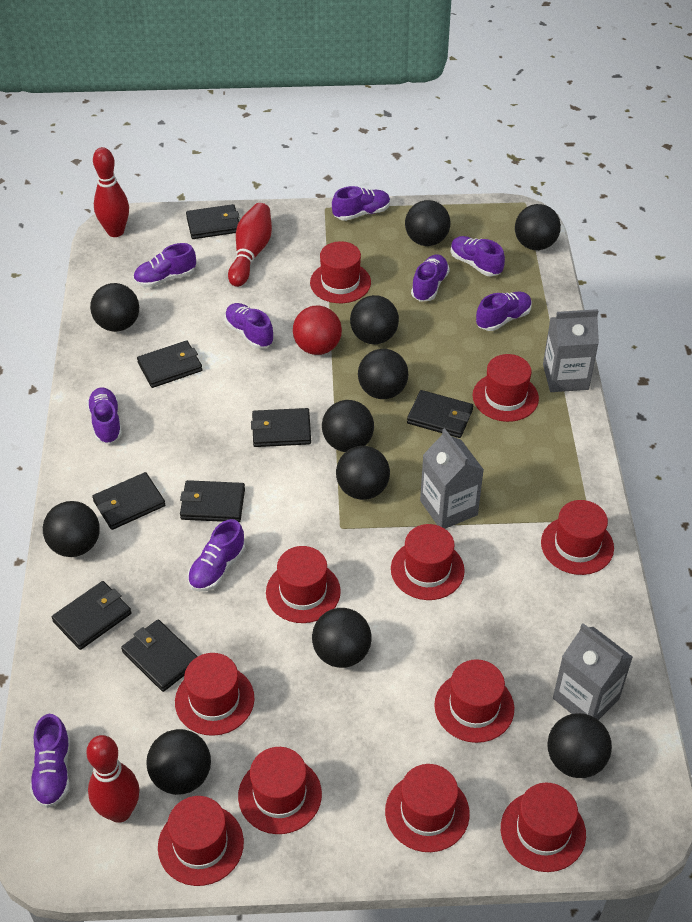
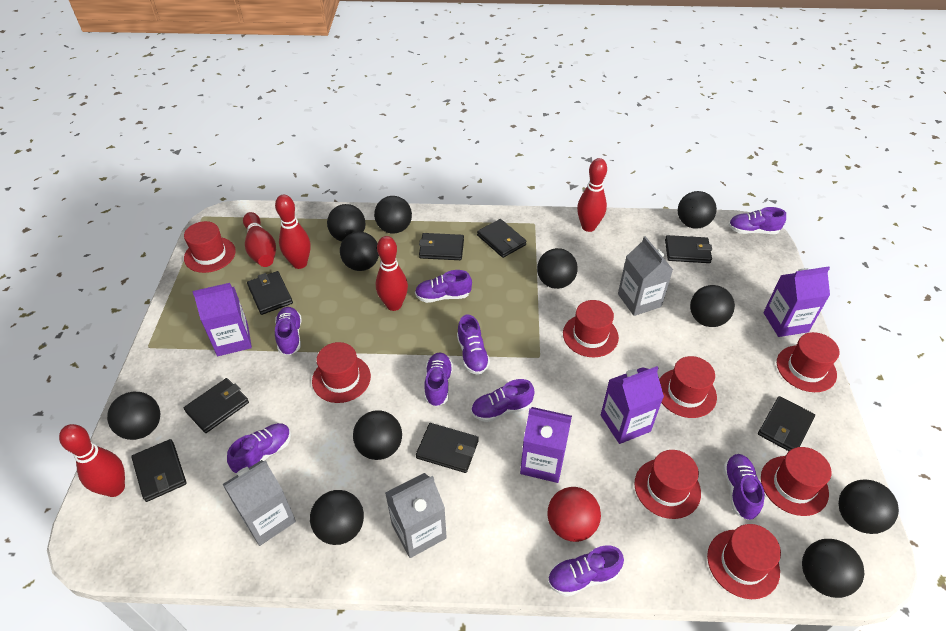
purple carton: none = 0 -> [192,283,252,356] [520,407,572,483] [601,366,664,444] [763,266,830,337] = 4
red bowling pin: [86,735,139,823] [93,147,129,237] [228,203,272,287] = 3 -> [59,424,125,497] [243,212,276,267] [275,194,311,269] [376,236,408,311] [577,158,607,232] = 5
red hat: [158,796,244,886] [175,653,255,736] [238,747,322,834] [266,546,341,623] [310,241,371,303] [385,764,470,852] [391,524,465,600] [434,659,514,743] [473,354,539,422] [501,783,586,872] [541,500,614,575] = 11 -> [184,221,236,273] [312,342,371,403] [563,300,619,357] [634,450,701,519] [659,356,717,418] [707,524,781,599] [761,447,832,516] [777,332,839,392] = 8

